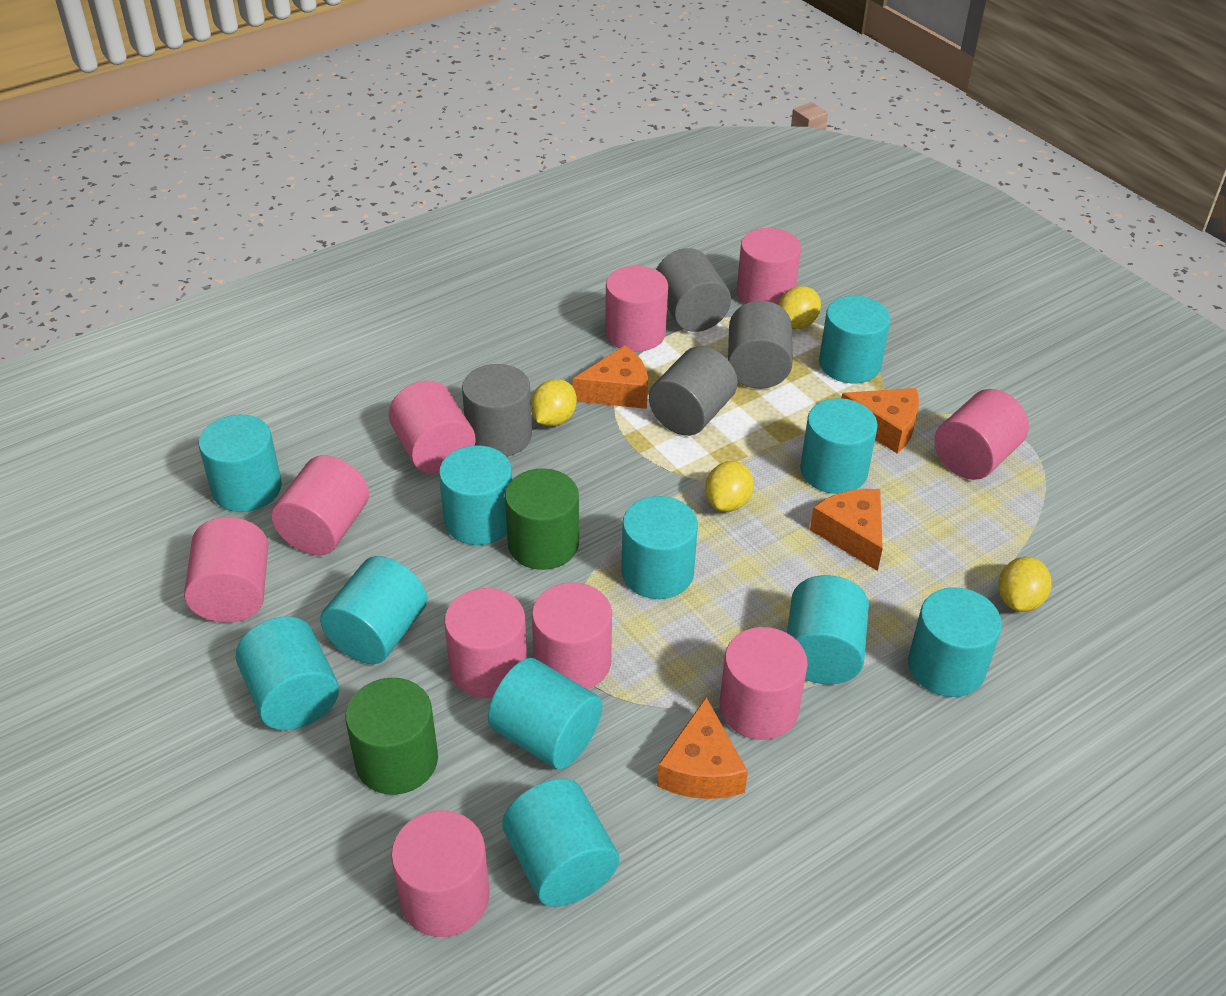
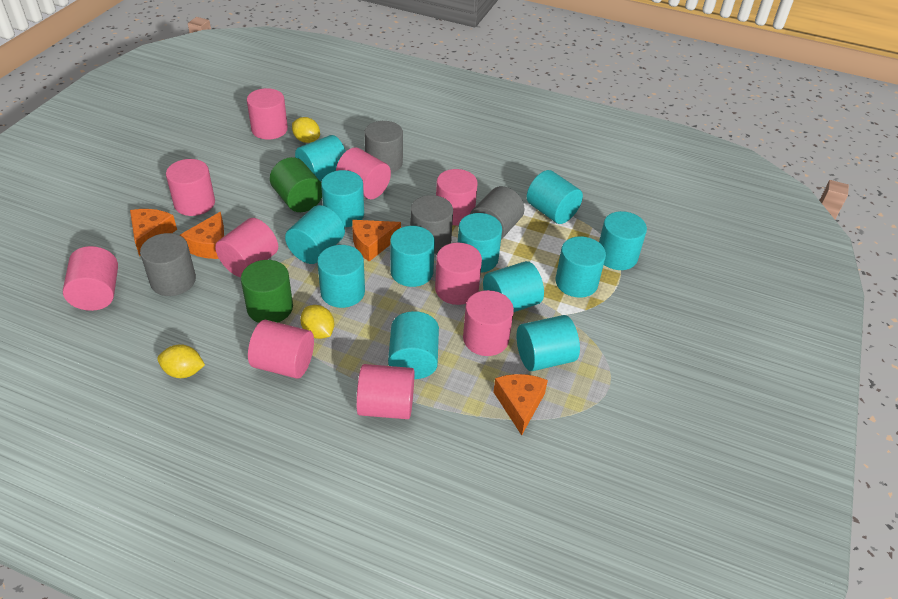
turquoise cylinder: [199,415,282,512] [236,616,339,730] [320,556,427,664] [439,446,512,545] [488,658,602,769] [502,778,619,907] [621,496,698,599] [787,575,869,684] [800,398,878,494] [819,296,891,383] [908,587,1002,697] = 11 -> [285,205,345,264] [295,135,346,182] [317,245,365,308] [321,170,364,227] [388,311,439,379] [390,226,435,287] [458,213,502,273] [483,261,544,312] [517,315,580,371] [527,170,583,224] [555,236,606,298] [599,211,647,270] = 12
yellow lemon: [531,379,577,426] [705,461,754,512] [778,286,821,329] [998,557,1051,612] = 4 -> [157,344,205,378] [292,117,320,143] [300,305,334,339] = 3

